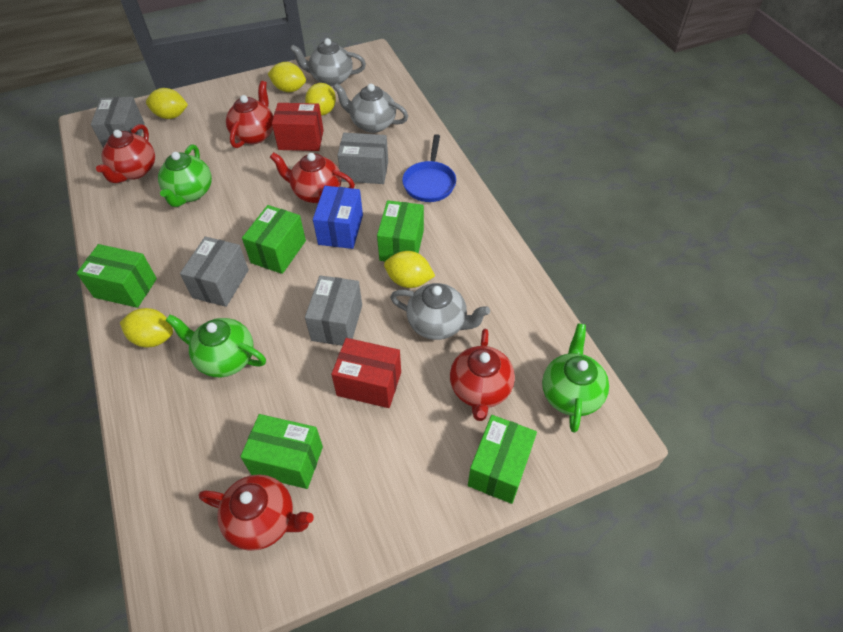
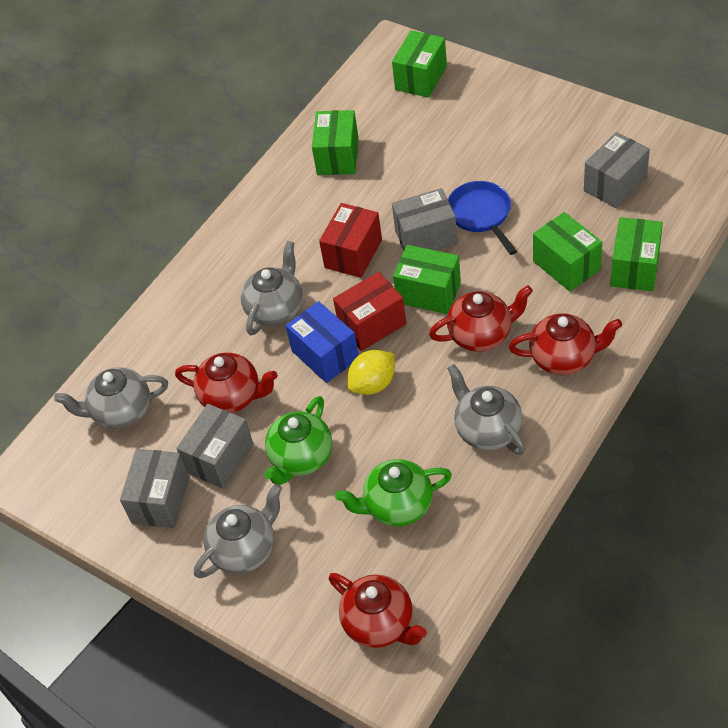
green teapot: [158,144,212,207] [166,314,266,377] [542,323,609,433] = 3 -> [264,396,332,485] [335,459,452,526] = 2
grey teapot: [290,38,366,86] [333,83,408,133] [390,283,490,340] = 3 -> [54,367,168,429] [194,483,282,578] [240,241,303,335] [447,364,526,455] = 4
red teapot: [96,124,155,183] [199,474,314,551] [226,81,274,148] [270,152,355,203] [450,329,515,421] = 5 -> [175,352,278,413] [329,573,427,648] [429,285,533,352] [509,313,622,375] = 4
yellow lemon: [120,308,173,347] [146,88,188,119] [268,62,306,92] [305,83,336,116] [384,251,435,288] = 5 -> [347,350,395,395] = 1

